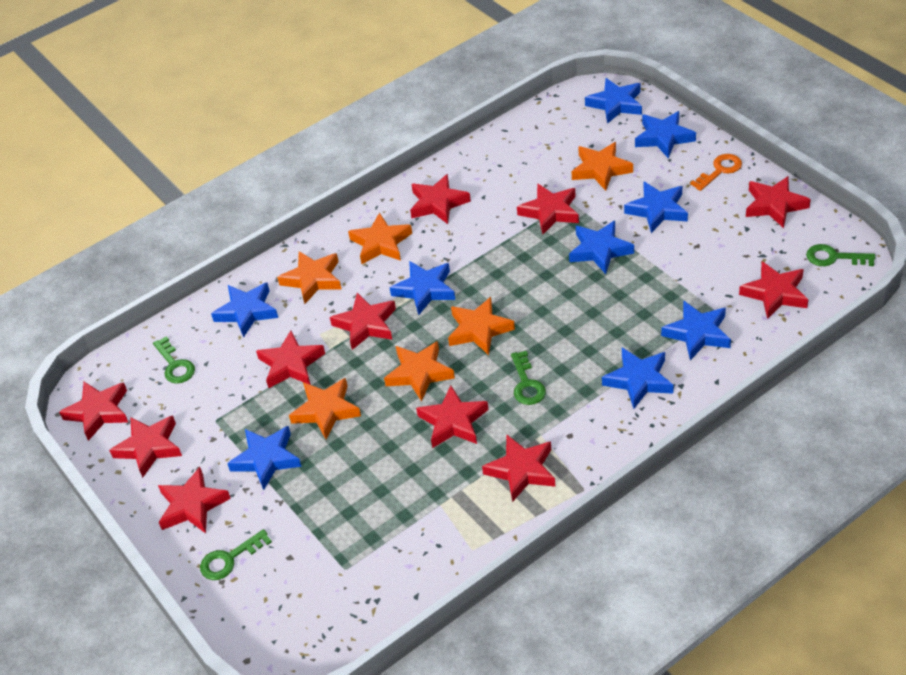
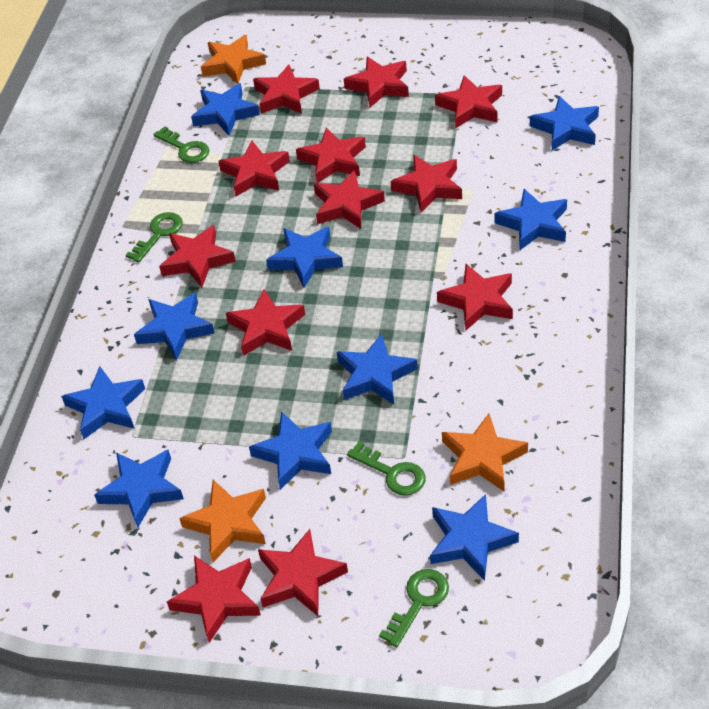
blue star: [211,282,278,338] [227,426,302,490] [390,261,455,315] [569,221,634,274] [585,78,642,124] [602,348,674,409] [624,182,688,233] [635,111,696,158] [661,301,731,360] = 9 -> [61,366,145,439] [94,450,184,528] [134,293,215,360] [191,83,260,135] [249,411,332,490] [266,226,343,288] [337,334,418,405] [430,494,519,581] [494,189,567,250] [530,96,599,151] = 10
orange key: [690,154,742,191] = 1 -> none = 0
orange star: [277,251,342,304] [289,378,361,439] [348,212,412,264] [384,341,455,402] [448,297,515,355] [572,142,633,191] = 6 -> [179,480,266,562] [201,35,266,84] [442,414,528,491] = 3
red star: [59,382,128,441] [109,415,182,478] [158,467,231,533] [256,331,325,388] [330,293,396,350] [410,174,471,224] [416,386,489,448] [482,435,555,502] [517,183,579,235] [739,261,808,319] [746,176,811,228] = 11 -> [159,225,236,287] [167,555,261,643] [218,140,290,196] [226,289,305,356] [253,64,320,114] [258,529,348,616] [296,128,366,183] [314,170,385,229] [344,57,409,107] [391,155,462,213] [435,75,502,129] [437,264,513,330] = 12

